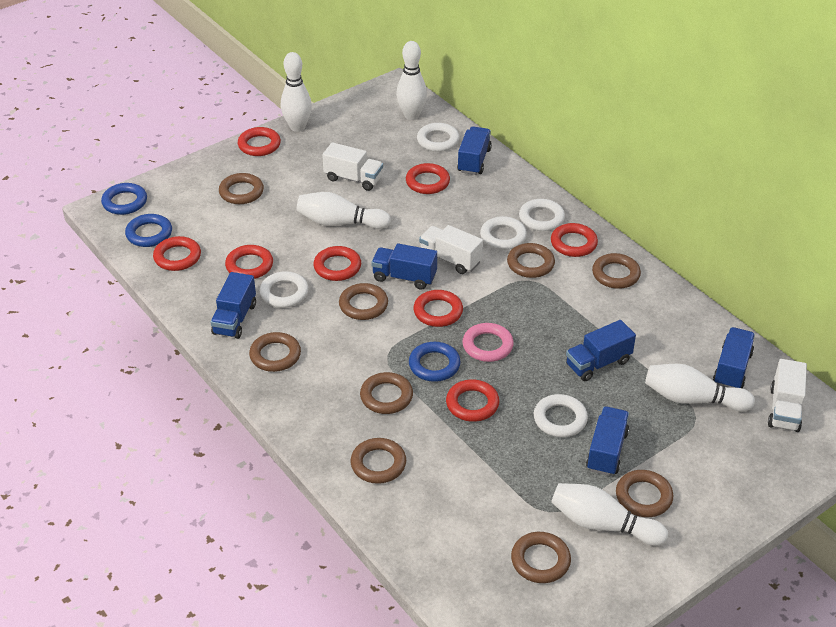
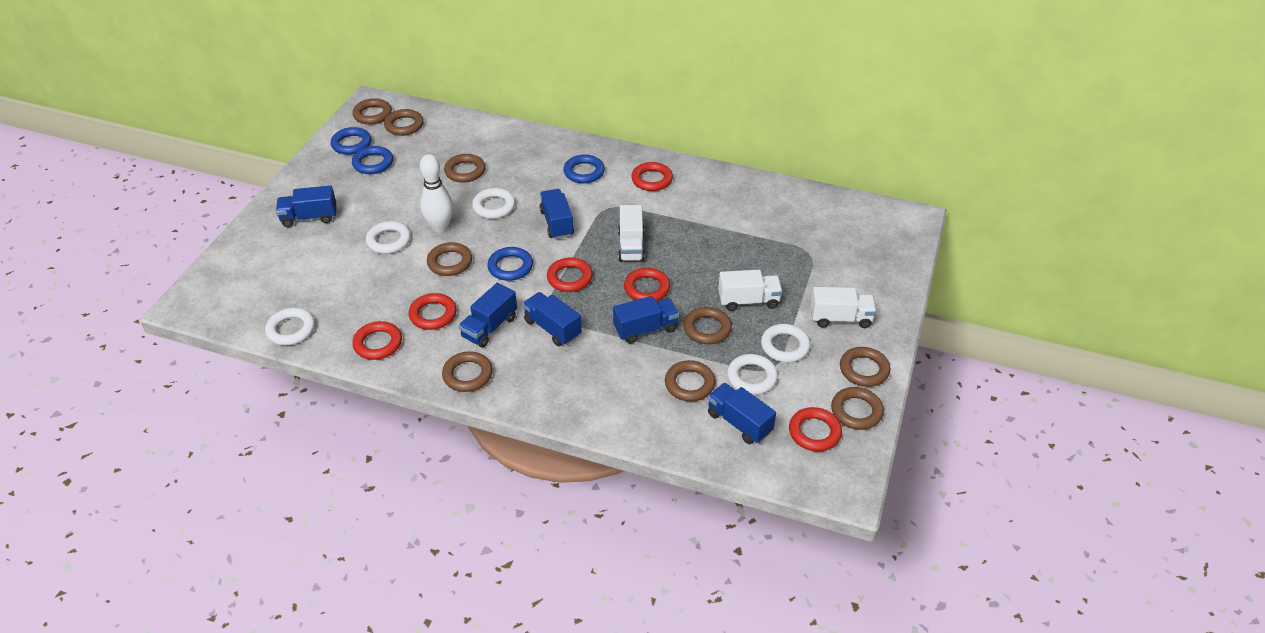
blue ring: [101,183,147,215] [125,214,172,247] [409,342,461,382] = 3 -> [331,127,371,155] [352,146,393,174] [487,247,533,281] [563,154,605,183] = 4
pink ring: [462,323,514,362] = 1 -> none = 0
red ring: [153,236,201,271] [225,245,273,279] [238,127,281,156] [313,246,361,281] [406,163,450,194] [413,290,463,327] [446,379,499,422] [551,223,598,257] = 8 -> [352,321,402,360] [409,293,457,330] [547,257,593,292] [624,268,670,301] [631,162,673,191] [789,407,842,452] = 6
white bowling pin: [281,52,312,132] [296,192,391,229] [396,41,427,120] [551,483,668,546] [645,364,755,411] = 5 -> [420,154,453,233] = 1

